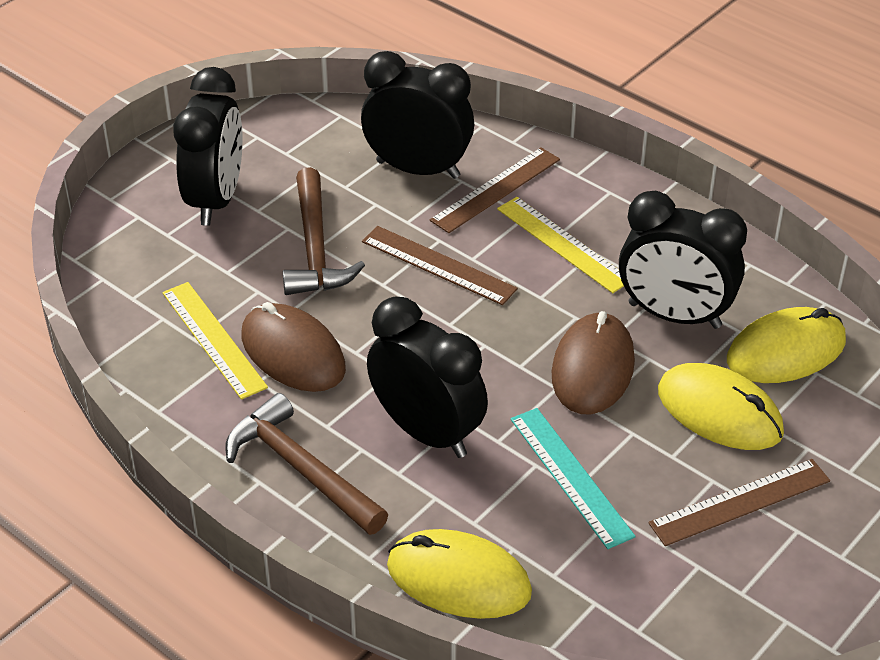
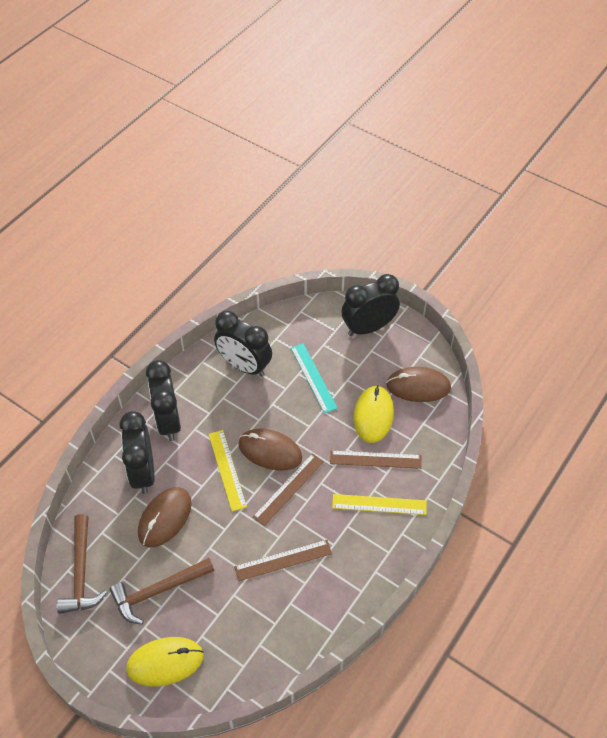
brown mouse: [242,302,346,392] [552,311,635,414] = 2 -> [138,487,192,548] [238,428,303,471] [386,367,451,402] = 3
yellow mouse: [387,529,532,619] [658,363,784,450] [727,307,846,383] = 3 -> [126,637,203,687] [354,385,394,443] = 2

